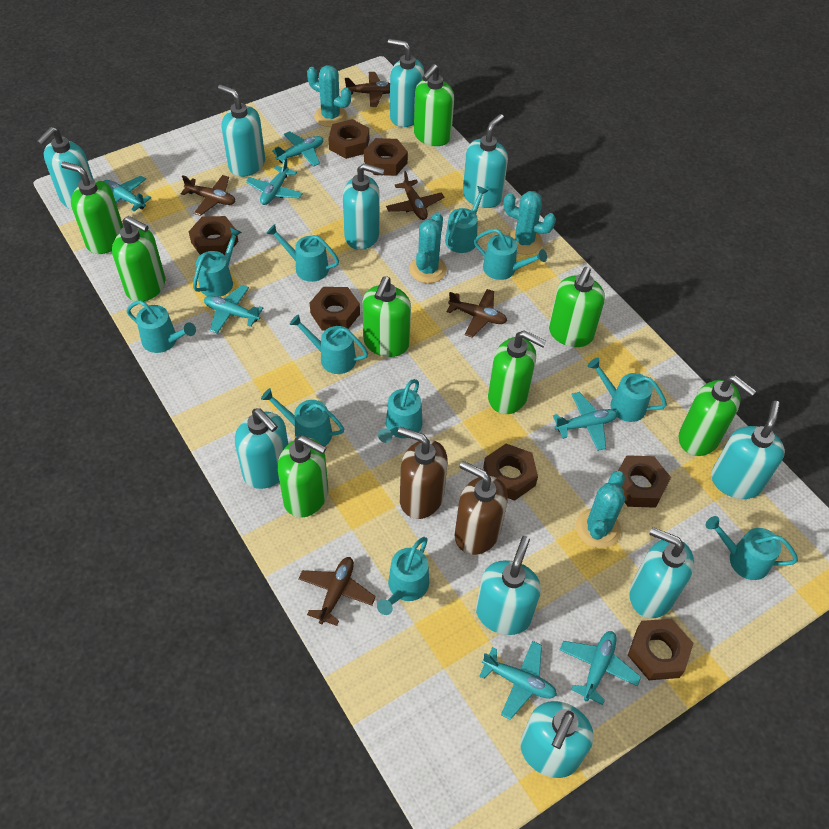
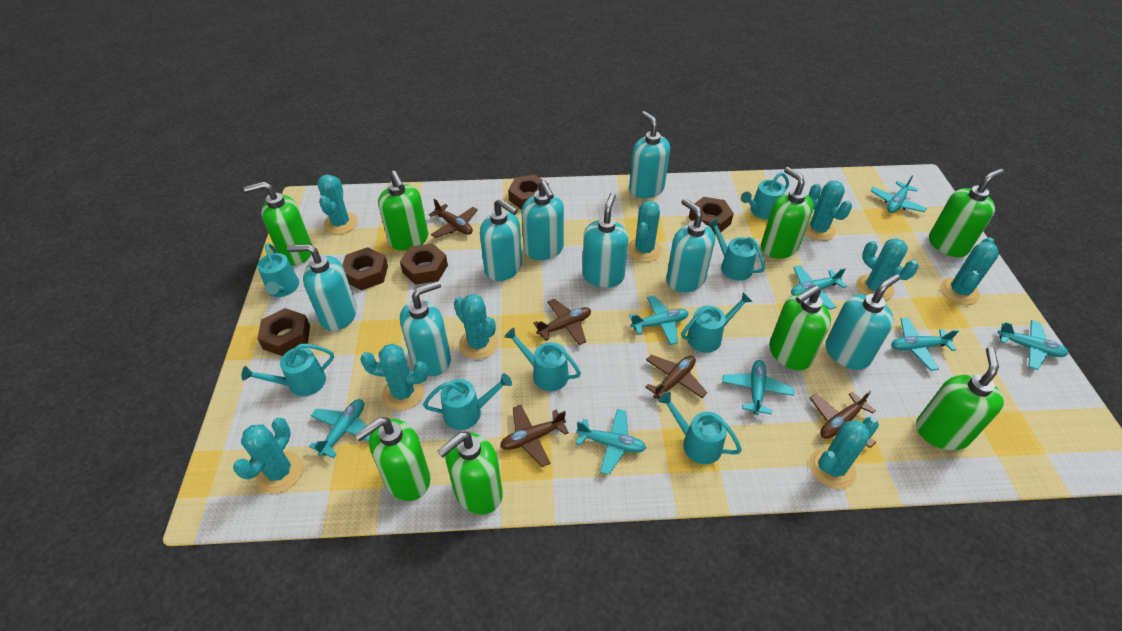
brown nut: [189,216,239,256] [310,287,360,330] [328,119,369,159] [364,138,408,176] [483,444,538,501] [618,455,671,508] [628,619,694,680] = 7 -> [257,308,310,356] [342,247,388,291] [400,243,448,285] [508,175,549,210] [689,197,734,234] = 5
brown soap dispenser: [398,427,448,519] [455,461,508,555] = 2 -> none = 0
turquoise cactus: [307,65,351,127] [409,213,447,283] [503,191,556,255] [576,471,625,548] = 4 -> [233,418,303,493] [317,174,358,235] [360,344,428,411] [454,294,498,359] [627,201,662,262] [805,181,852,241] [809,417,879,489] [856,238,918,301] [940,237,999,305] = 9
turquoise plane: [104,176,151,212] [204,285,263,334] [246,158,303,205] [272,131,323,166] [479,641,557,720] [553,392,618,451] [560,631,641,705] = 7 -> [309,399,370,458] [576,409,646,475] [629,296,689,345] [722,360,794,415] [791,265,847,310] [870,175,927,213] [891,318,959,371] [998,320,1068,370] = 8
turquoise soap dispenser: [37,127,93,209] [218,85,265,177] [235,408,288,489] [343,163,385,250] [388,39,424,127] [463,114,508,208] [476,536,541,635] [520,701,594,778] [629,527,694,618] [711,401,785,499] = 10 -> [287,244,357,331] [400,281,451,376] [480,198,522,281] [522,180,564,260] [582,193,629,288] [629,111,670,198] [666,198,715,292] [826,274,900,370] = 8
turquoise watering can: [127,300,196,353] [193,227,242,297] [261,388,344,446] [266,224,339,282] [290,314,368,374] [377,537,429,615] [378,379,423,443] [445,186,488,253] [474,229,547,280] [588,358,667,422] [706,516,798,580] = 11 -> [241,344,334,396] [257,243,299,297] [423,373,512,430] [504,328,581,391] [658,392,742,464] [681,292,753,353] [708,218,765,281] [741,172,789,220] = 8

